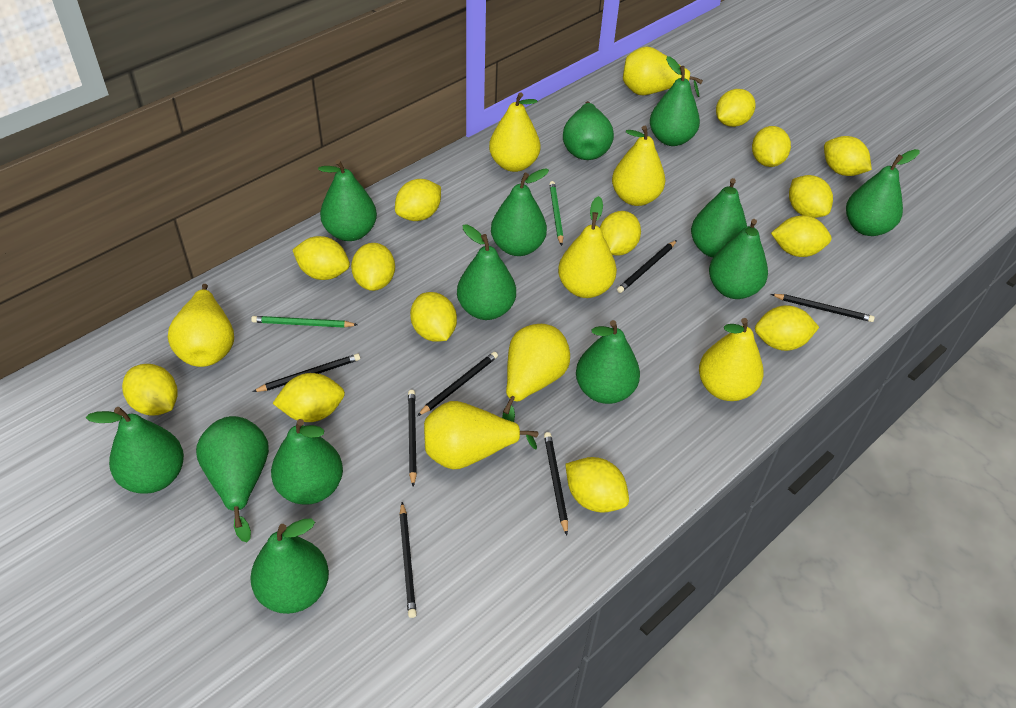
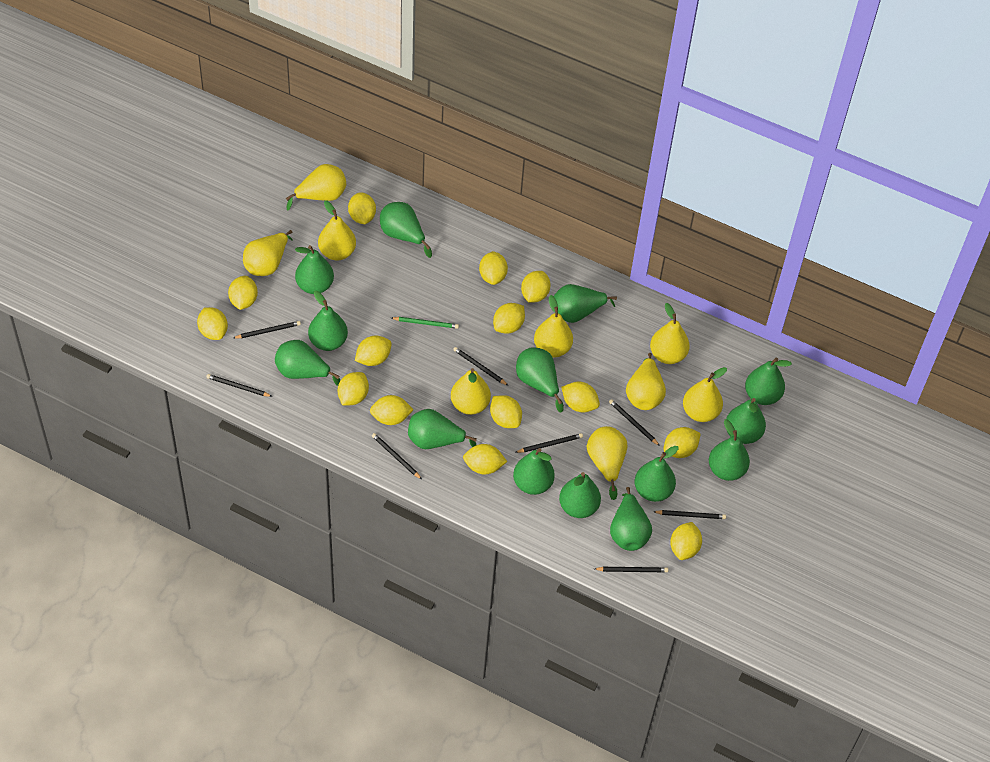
black pencil: [253,354,360,392] [399,502,417,618] [408,390,417,487] [417,352,498,416] [544,432,568,535] [617,240,677,293] [771,294,875,322] = 7 -> [206,374,273,397] [233,321,301,338] [372,433,422,479] [453,347,508,385] [515,433,583,453] [595,567,668,572] [609,399,660,446] [654,510,726,519] = 8
green pear: [86,407,184,494] [196,416,269,542] [250,518,329,614] [271,419,343,505] [318,159,377,241] [457,224,516,320] [491,168,549,256] [563,101,614,160] [576,320,640,404] [650,56,700,146] [691,178,747,257] [709,219,768,299] [846,149,919,236] = 13 -> [275,340,340,386] [295,245,334,294] [308,291,348,351] [380,202,432,258] [408,409,477,449] [513,448,555,495] [516,347,564,412] [554,284,617,323] [559,472,601,518] [610,487,652,551] [635,446,679,502] [709,419,750,481] [726,398,766,444] [745,358,792,405] = 14
green pencil: [251,316,358,328] [549,181,563,246] = 2 -> [392,317,459,329] = 1
yellow pear: [168,284,234,367] [424,401,538,469] [489,92,540,172] [502,324,570,422] [558,196,617,298] [612,126,665,206] [623,46,703,97] [699,318,764,401] = 8 -> [243,230,293,276] [286,164,346,210] [318,200,356,260] [451,368,491,415] [534,295,573,358] [587,426,627,500] [626,353,666,410] [650,303,690,364] [683,367,727,422] = 9

